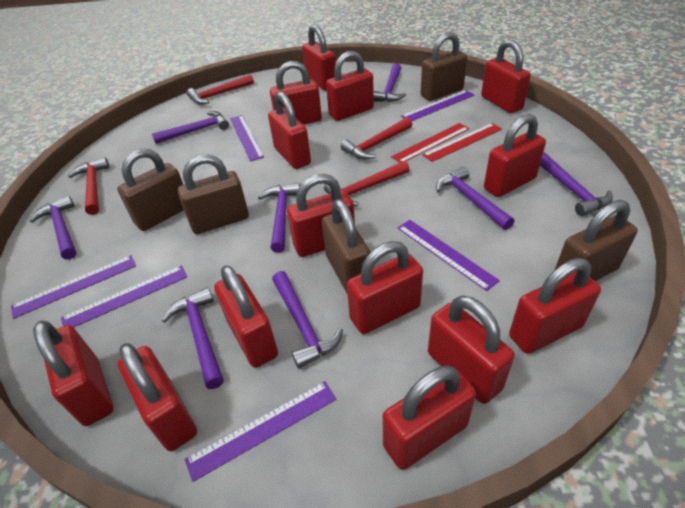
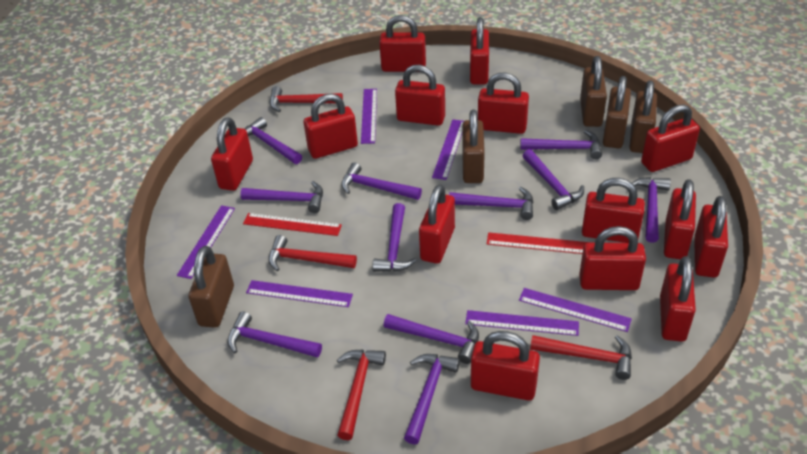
purple hammer: [29,195,77,260] [152,111,229,144] [162,287,224,389] [258,183,300,253] [272,271,343,369] [374,63,406,102] [436,166,515,230] [540,152,613,216] = 8 -> [227,311,322,358] [240,181,323,213] [244,117,302,164] [341,162,422,200] [373,203,417,272] [384,314,479,364] [404,354,460,444] [449,187,534,220] [520,130,602,159] [523,149,584,210] [632,177,671,243] = 11

